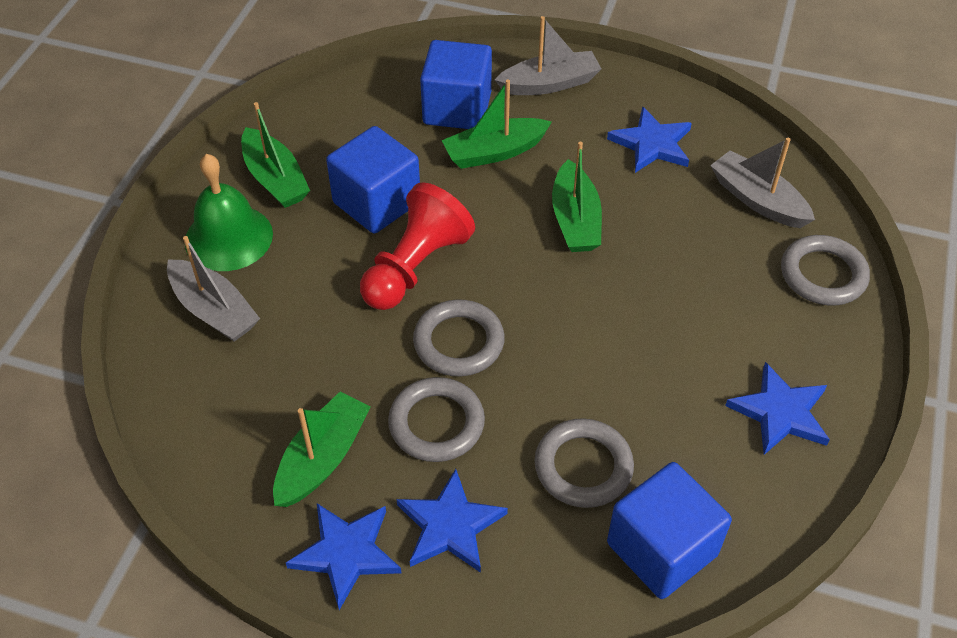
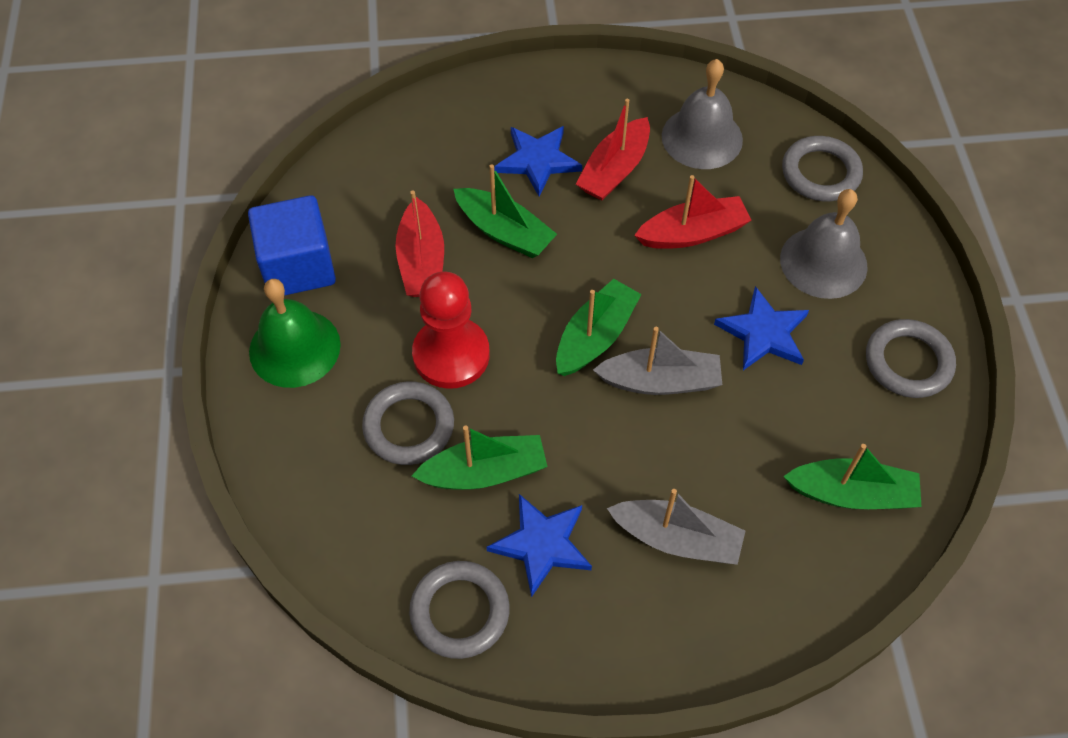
blue cube: [326,126,420,234] [420,40,492,129] [607,462,732,599] = 3 -> [248,195,336,296] = 1
blue star: [286,503,401,610] [396,469,508,573] [607,107,692,173] [725,362,830,455] = 4 -> [486,494,592,597] [494,126,582,196] [714,286,809,370] = 3
grey bell: none = 0 -> [662,59,743,169] [780,189,868,299] = 2
grey boat: [167,236,260,342] [495,16,601,95] [710,138,815,228] = 3 -> [593,327,722,395] [607,489,745,565] = 2
red boat: none = 0 -> [395,190,444,297] [576,99,650,201] [634,175,751,249] = 3

